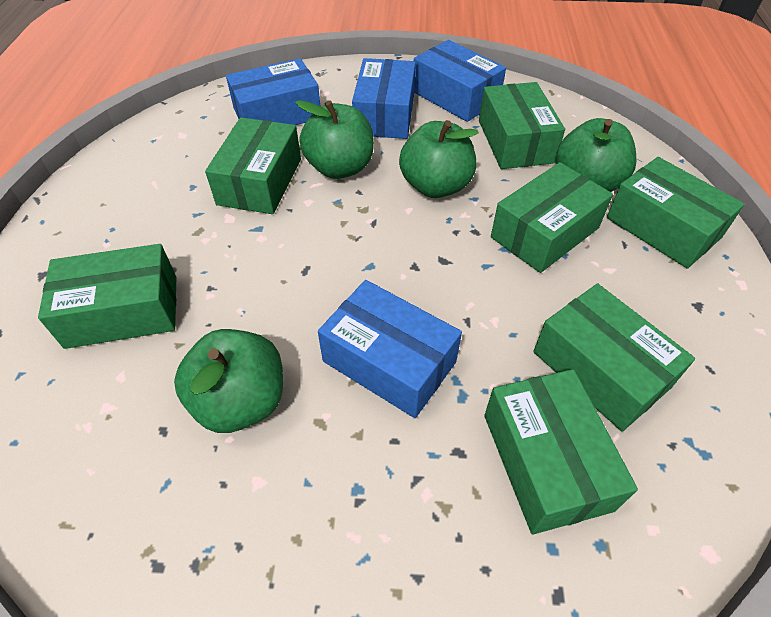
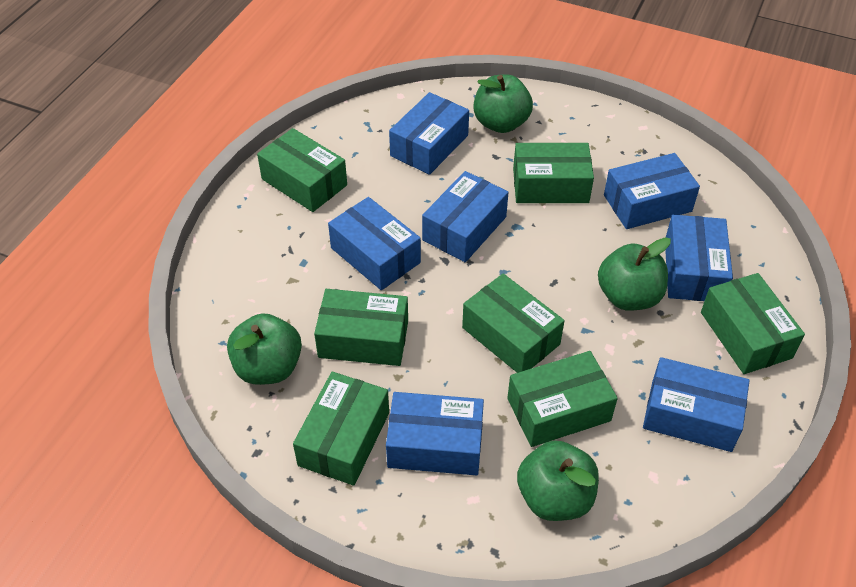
blue box: [226,58,320,125] [318,280,462,418] [352,58,416,139] [414,40,506,122] = 4 -> [328,197,421,290] [386,392,484,475] [389,92,469,175] [422,171,509,262] [604,153,700,229] [643,357,749,452] [665,215,733,301] = 7

